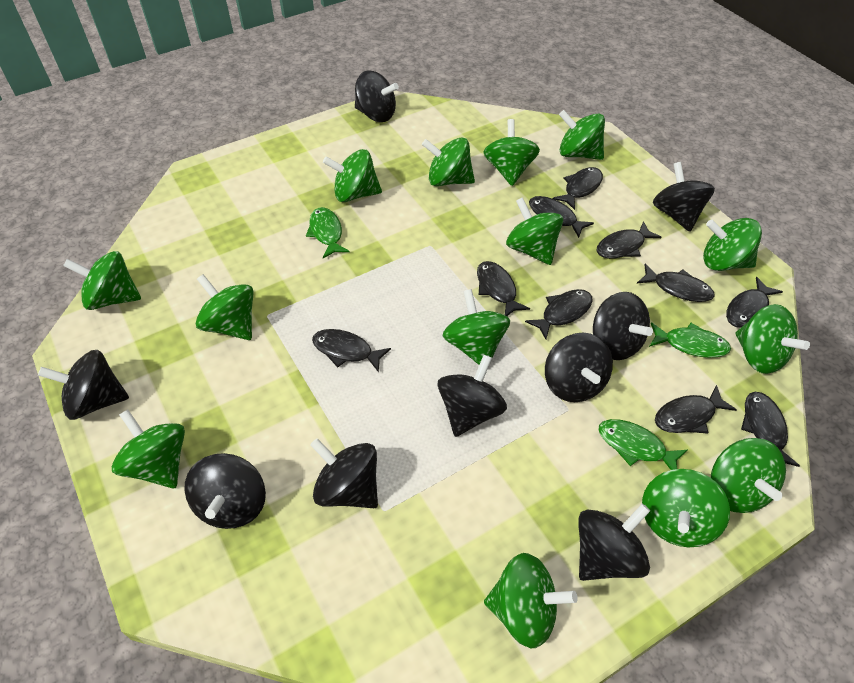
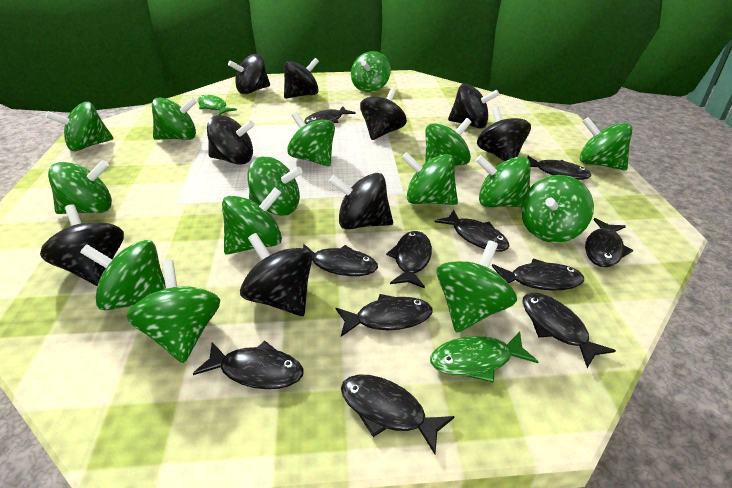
black fish: [312,329,391,372] [477,261,530,316] [525,289,593,339] [529,196,594,238] [553,167,603,210] [597,221,662,259] [637,264,715,302] [655,385,737,434] [726,277,783,328] [741,392,800,467] = 10 -> [193,341,304,389] [303,244,378,276] [304,106,356,124] [336,294,433,337] [341,375,455,454] [386,231,432,289] [434,210,509,252] [492,259,584,291] [522,293,616,368] [527,156,591,180] [585,218,633,267] = 11
green fish: [306,207,350,258] [598,419,687,470] [649,322,731,358] = 3 -> [197,95,237,115] [430,332,538,383] = 2
green spinning top: [63,251,141,310] [112,410,185,488] [196,274,254,340] [323,149,382,202] [422,137,475,186] [443,289,510,365] [483,119,540,186] [484,553,578,648] [506,197,563,265] [559,110,605,160] [642,469,730,547] [703,218,762,271] [711,438,786,513] [735,304,810,374] = 14 -> [46,102,114,151] [48,160,112,214] [80,240,166,310] [126,260,220,363] [152,97,197,140] [222,187,282,255] [247,157,303,216] [287,112,335,167] [351,51,391,93] [402,152,458,205] [425,118,472,166] [436,240,517,333] [475,155,530,207] [521,175,594,243] [580,117,632,170] = 15

